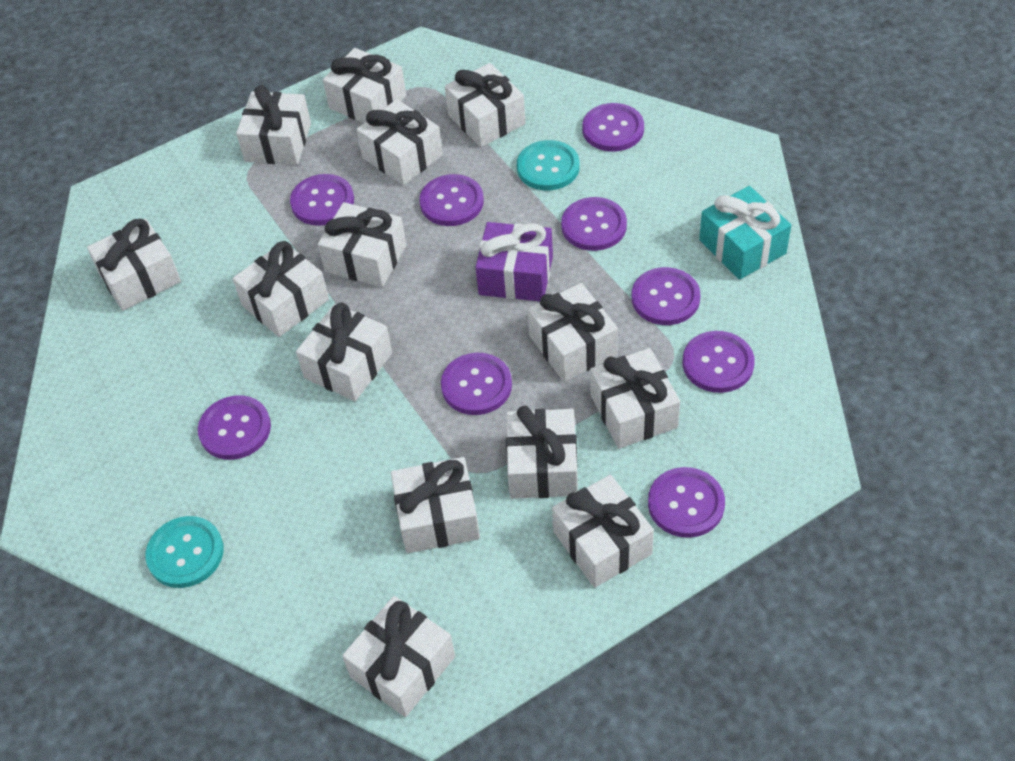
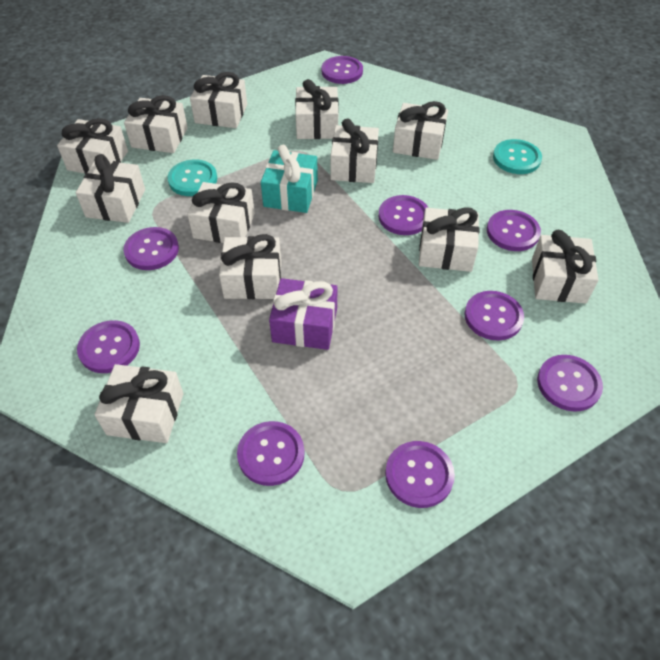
white gift: [87,219,181,311] [233,241,329,337] [236,85,311,165] [296,302,392,401] [318,202,406,287] [323,48,406,123] [342,596,455,717] [356,99,443,185] [391,457,480,553] [445,63,525,147] [506,406,578,499] [528,283,618,382] [552,475,654,588] [590,348,680,449] = 14 -> [57,118,128,174] [76,154,145,223] [94,364,183,443] [124,95,188,153] [187,182,255,243] [190,72,247,128] [219,234,281,299] [295,79,339,139] [330,119,379,183] [393,101,448,160] [419,207,479,272] [532,230,598,304] = 12

